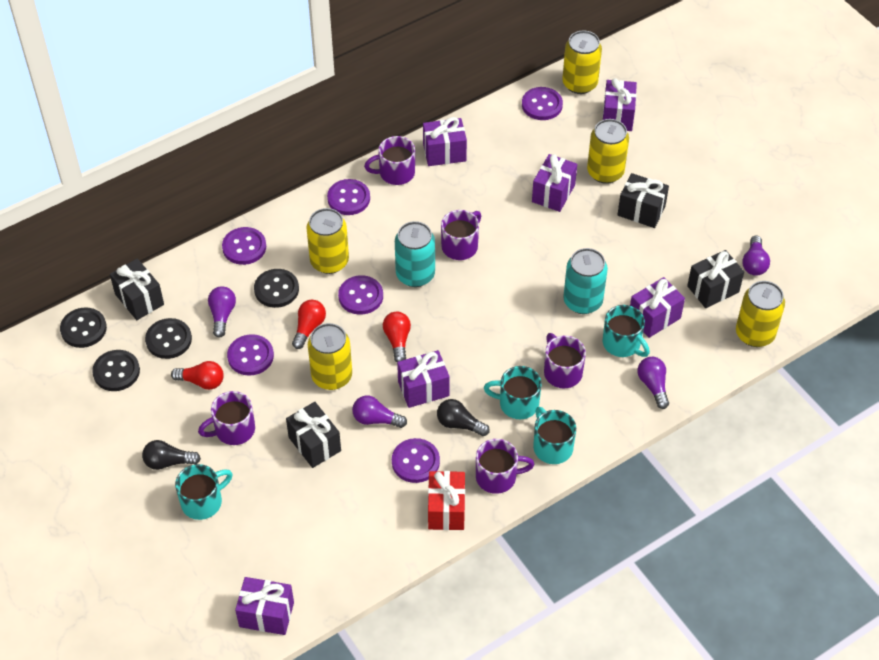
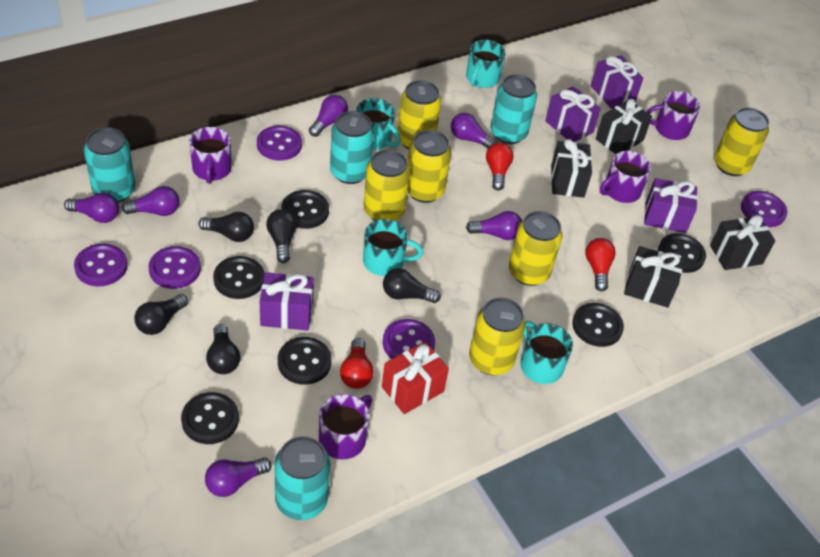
black button: [60,308,107,348] [92,350,140,391] [145,318,192,359] [254,269,299,308] = 4 -> [181,392,239,444] [213,256,265,299] [278,337,332,385] [281,190,329,229] [572,303,624,347] [658,233,706,273] = 6
black light bulb: [142,440,201,470] [437,399,490,436] = 2 -> [134,294,188,335] [198,212,254,242] [206,324,240,374] [266,209,297,263] [383,268,441,303] = 5
purple button: [222,227,266,265] [227,334,274,376] [327,179,370,215] [338,275,383,315] [392,438,440,483] [522,87,563,120] = 6 -> [74,243,128,286] [149,246,201,289] [257,126,302,161] [383,319,435,359] [741,191,788,227] = 5
purple gift: [235,577,294,635] [397,350,450,408] [423,117,467,166] [532,154,577,212] [603,78,637,131] [630,277,685,338] = 6 -> [260,272,314,331] [545,86,601,142] [591,55,643,109] [644,178,698,233] = 4
purple light bulb: [208,286,236,338] [352,396,407,428] [637,357,669,409] [742,236,770,276] = 4 -> [64,193,119,223] [122,186,179,216] [205,457,272,497] [309,95,348,137] [451,113,497,148] [466,211,522,240] = 6
purple mug: [198,391,255,445] [364,136,415,185] [441,210,481,260] [476,439,534,494] [544,333,586,388] = 5 -> [189,127,232,184] [319,394,372,459] [600,151,651,203] [646,91,700,140] = 4
turquoise can: [395,221,435,287] [563,248,608,314] = 2 -> [84,127,136,203] [274,436,331,520] [330,111,374,184] [491,74,537,144] = 4
yellow can: [306,208,349,274] [308,323,352,390] [562,30,602,94] [587,119,629,184] [736,281,785,347] = 5 -> [364,150,410,221] [398,80,442,149] [408,130,452,203] [469,298,526,375] [509,211,562,286] [714,107,769,176] = 6

